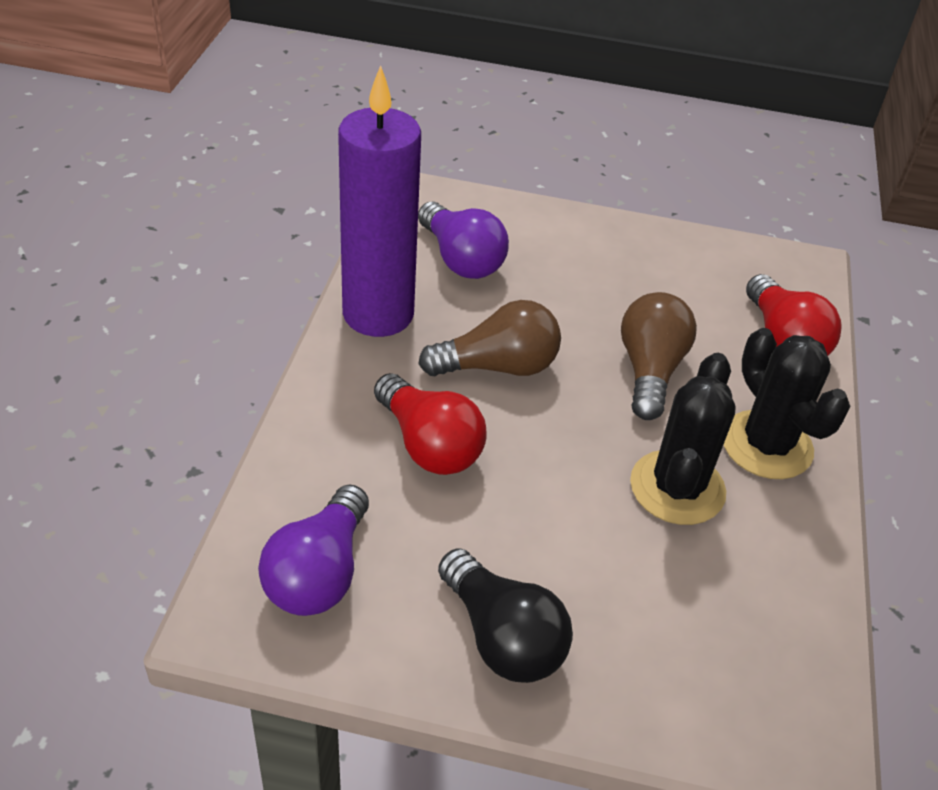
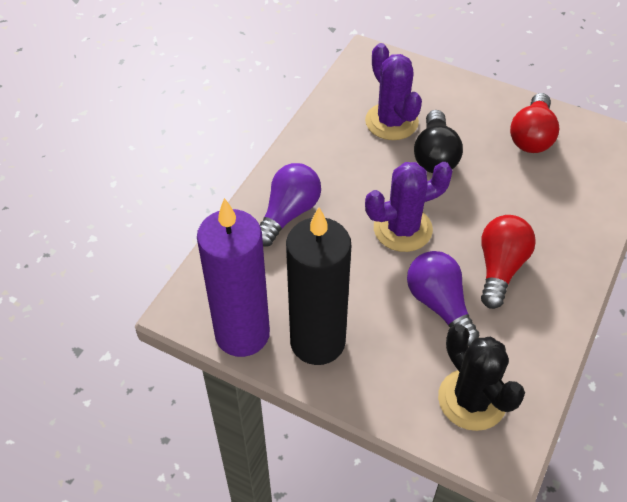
black cactus: [630,353,736,525] [724,328,850,479] = 2 -> [438,324,525,431] = 1
black candle: none = 0 -> [286,207,351,365] = 1
brown light bulb: [418,300,561,376] [621,292,697,420] = 2 -> none = 0
purple cactus: none = 0 -> [365,43,422,140] [365,162,453,252] = 2

